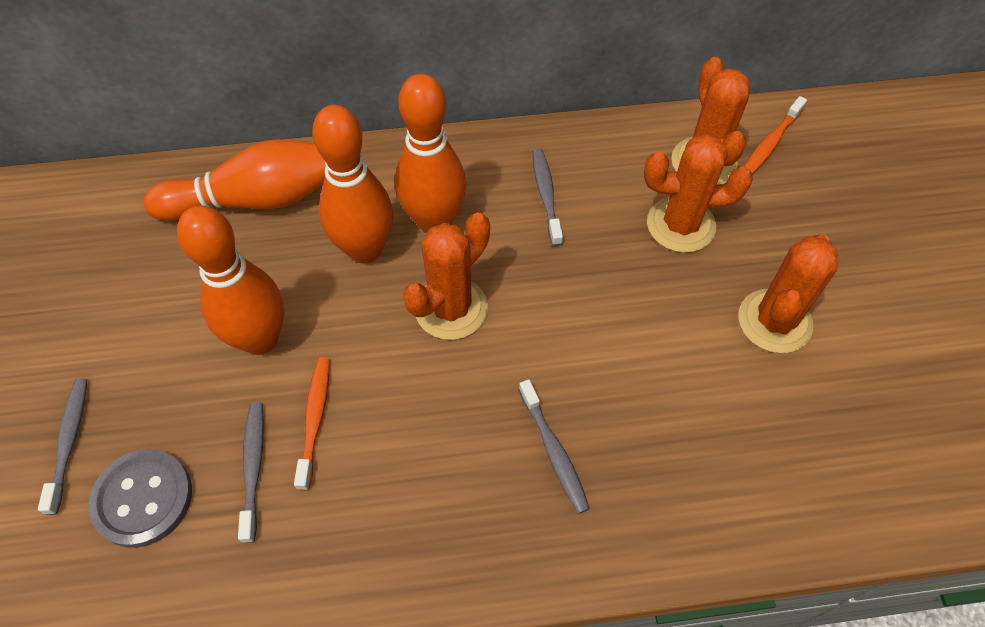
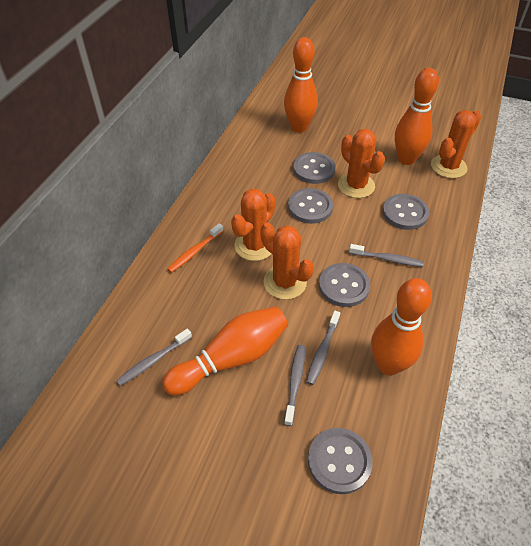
grey button: [88,449,192,548] = 1 -> [288,188,333,224] [293,152,335,184] [308,428,373,494] [319,263,370,307] [382,194,429,230] = 5
orange toothbrush: [294,357,330,491] [744,96,807,174] = 2 -> [167,223,223,273] = 1

